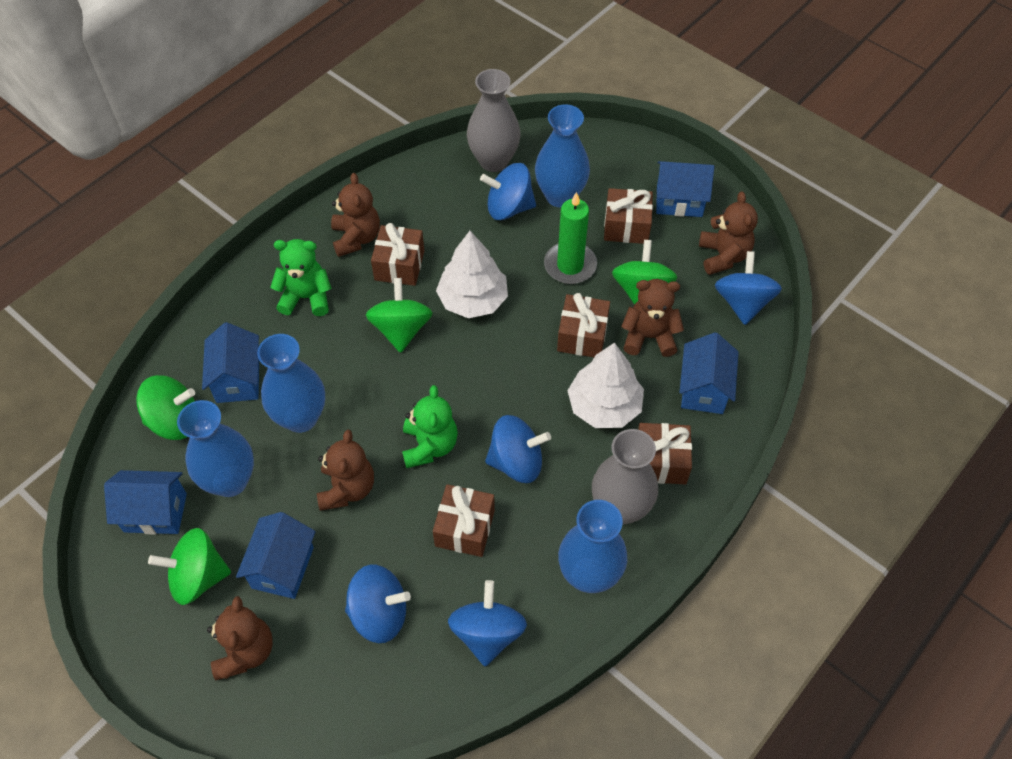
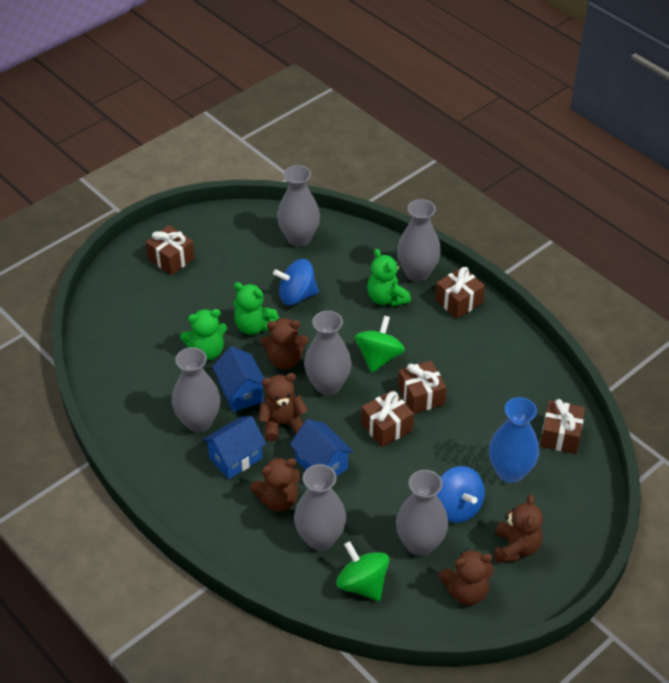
blue house: [104,470,187,535] [202,322,259,403] [236,512,316,599] [656,161,714,217] [679,332,739,414] = 5 -> [203,416,266,479] [212,346,264,412] [290,419,354,476] = 3
blue spinning top: [345,565,411,643] [448,580,527,666] [480,163,536,220] [485,415,551,483] [715,251,782,325] = 5 -> [273,259,319,305] [436,466,485,523] = 2
blue vase: [177,400,254,497] [257,334,325,433] [535,104,590,207] [558,500,627,593] = 4 -> [489,397,539,483] = 1
green candle: [544,192,597,284] = 1 -> none = 0
green spinning top: [136,375,195,440] [148,528,231,605] [366,278,433,353] [612,240,677,305] = 4 -> [336,541,389,601] [354,316,405,373] = 2
green teddy bear: [270,239,332,316] [402,385,458,468] = 2 -> [180,309,227,360] [233,282,279,335] [367,249,411,307] = 3
grey vase: [467,69,521,172] [592,429,658,525] = 2 -> [172,347,221,432] [277,165,320,247] [294,464,346,551] [304,311,352,395] [396,470,448,556] [397,199,441,282] = 6
white tree: [436,231,508,318] [567,343,644,428] = 2 -> none = 0

